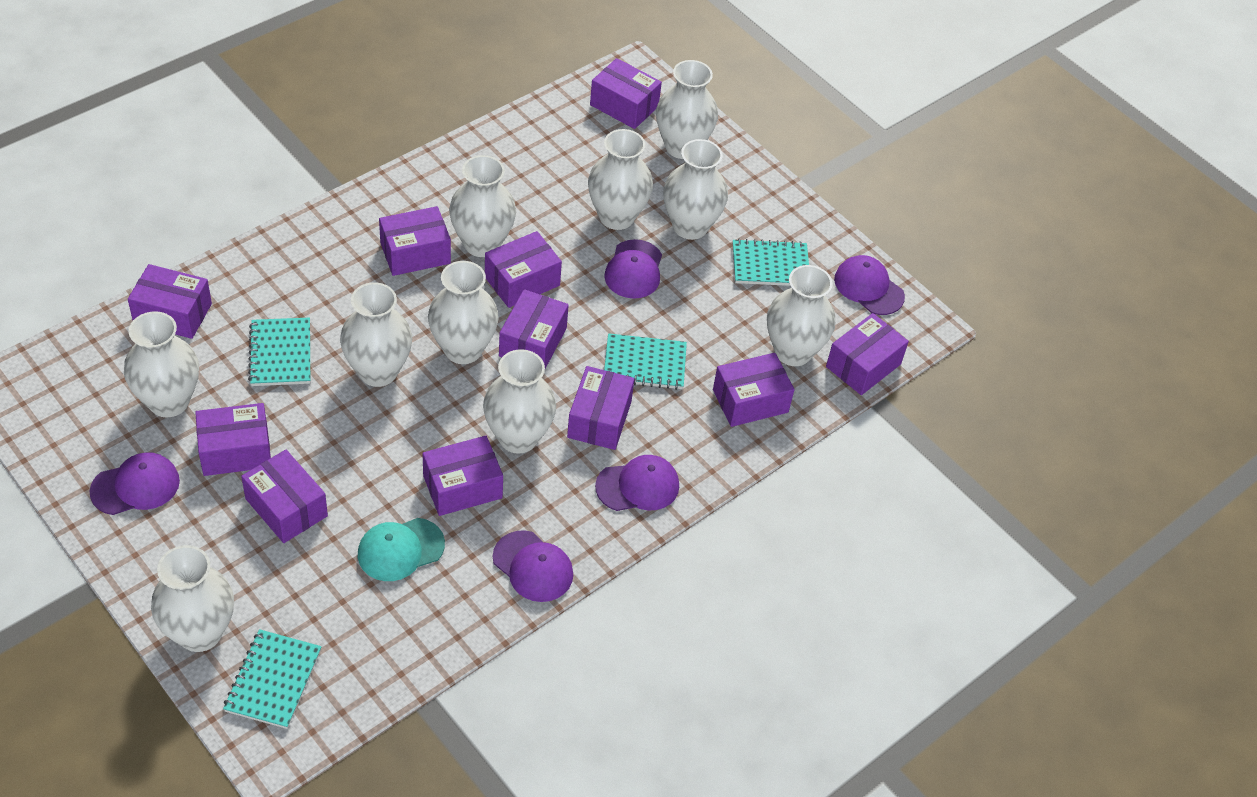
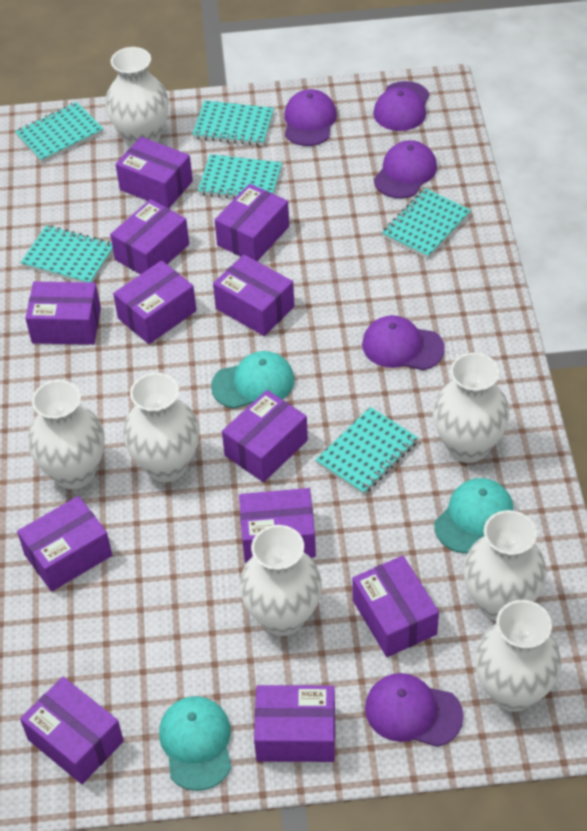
purple box: [128,264,212,339] [195,403,271,476] [241,450,328,543] [379,206,451,276] [423,436,503,516] [485,231,562,308] [499,289,569,369] [567,366,635,450] [590,58,662,129] [713,353,794,427] [826,313,909,395] = 11 -> [17,496,112,592] [20,677,124,784] [25,282,101,345] [110,199,189,274] [113,260,197,344] [116,137,193,208] [213,255,294,336] [215,184,289,261] [222,390,308,482] [239,488,316,563] [254,685,335,762] [353,556,439,657] = 12
turquoise cap: [358,518,445,581] = 1 -> [159,696,232,791] [211,351,295,409] [434,478,514,553] = 3
turquoise notebook: [223,629,321,729] [248,318,310,386] [604,333,687,390] [733,239,809,286] = 4 -> [15,102,103,163] [20,225,113,282] [192,100,274,146] [198,154,282,199] [316,407,418,495] [382,188,471,259] = 6
white vase: [124,311,199,417] [151,545,234,652] [340,282,412,387] [428,261,499,364] [449,155,516,257] [483,349,556,454] [588,129,653,230] [656,60,718,159] [663,139,728,240] [767,265,835,366] = 10 -> [28,380,105,489] [105,47,169,147] [123,373,200,482] [239,525,322,636] [433,353,510,463] [463,510,547,621] [475,600,561,712] = 7

